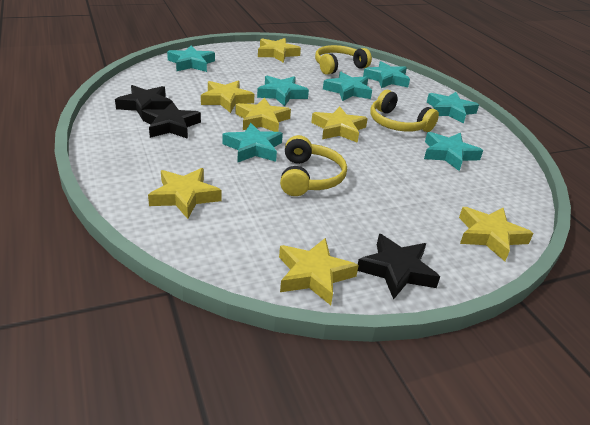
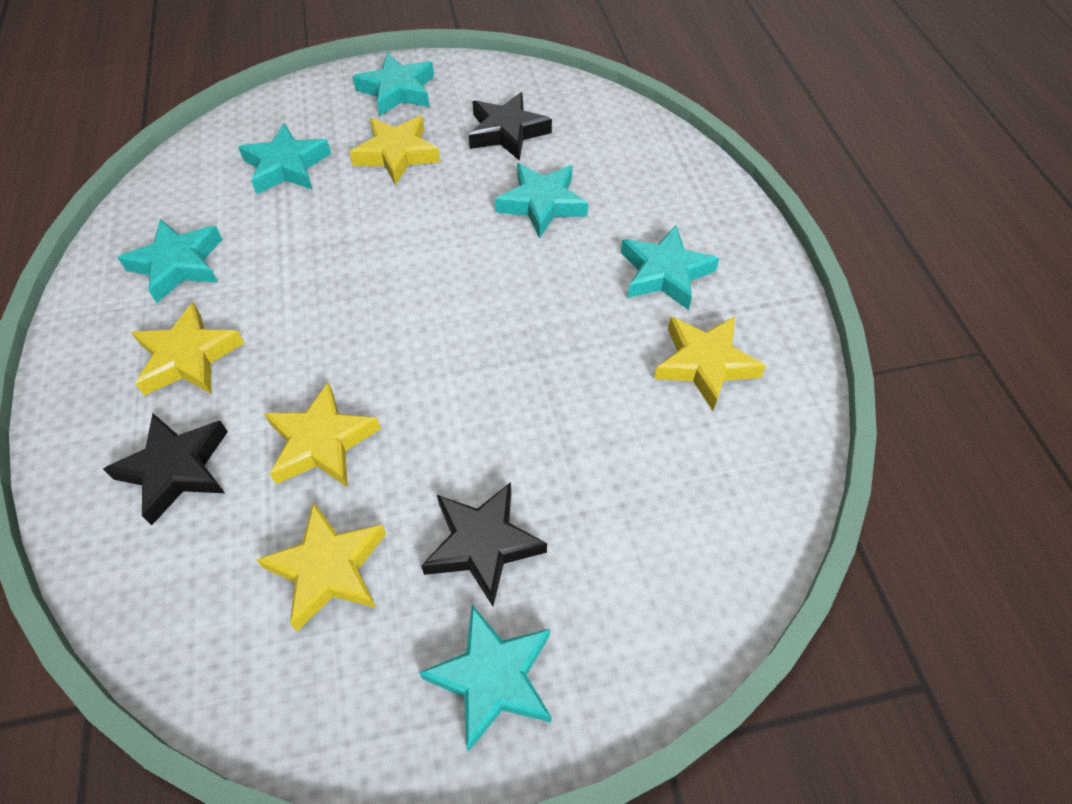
turquoise star: [167,46,215,72] [223,123,283,163] [257,76,309,107] [323,72,372,101] [363,61,410,88] [424,132,483,171] [427,92,479,124] = 7 -> [118,219,222,303] [238,123,331,194] [353,53,434,116] [419,605,552,752] [495,163,588,238] [621,225,720,310] = 6
yellow headphones: [280,135,347,196] [315,45,372,75] [370,90,439,132] = 3 -> none = 0
yellow star: [148,168,222,219] [201,81,254,113] [235,98,291,132] [258,38,301,63] [279,238,359,305] [311,107,368,143] [459,207,534,261] = 7 -> [131,302,244,395] [256,502,386,631] [264,382,381,487] [350,116,440,185] [654,316,766,411] = 5

